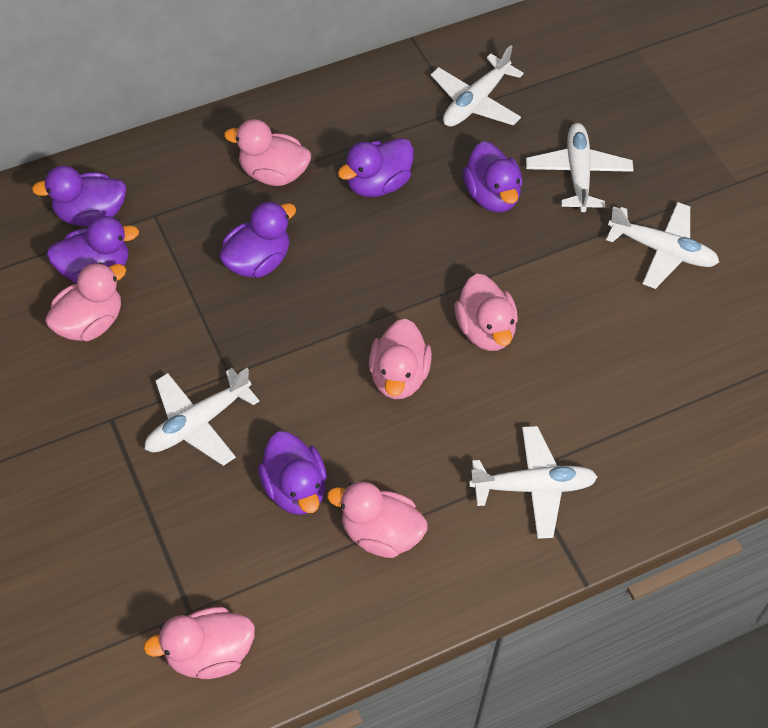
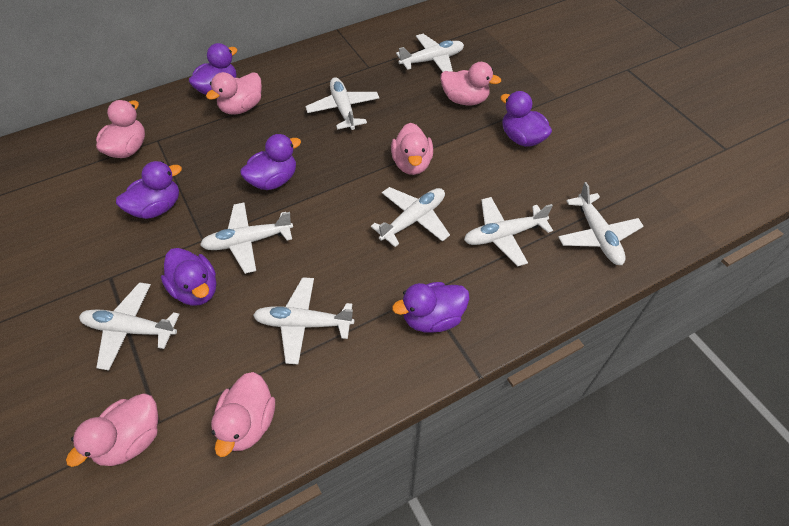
white plane: [144,368,260,466] [431,45,524,127] [469,426,598,539] [526,123,634,212] [606,202,719,289] = 5 -> [79,282,179,370] [200,202,293,274] [253,277,354,364] [305,77,379,130] [371,187,450,247] [396,34,464,72] [464,197,553,267] [558,182,644,265] = 8

